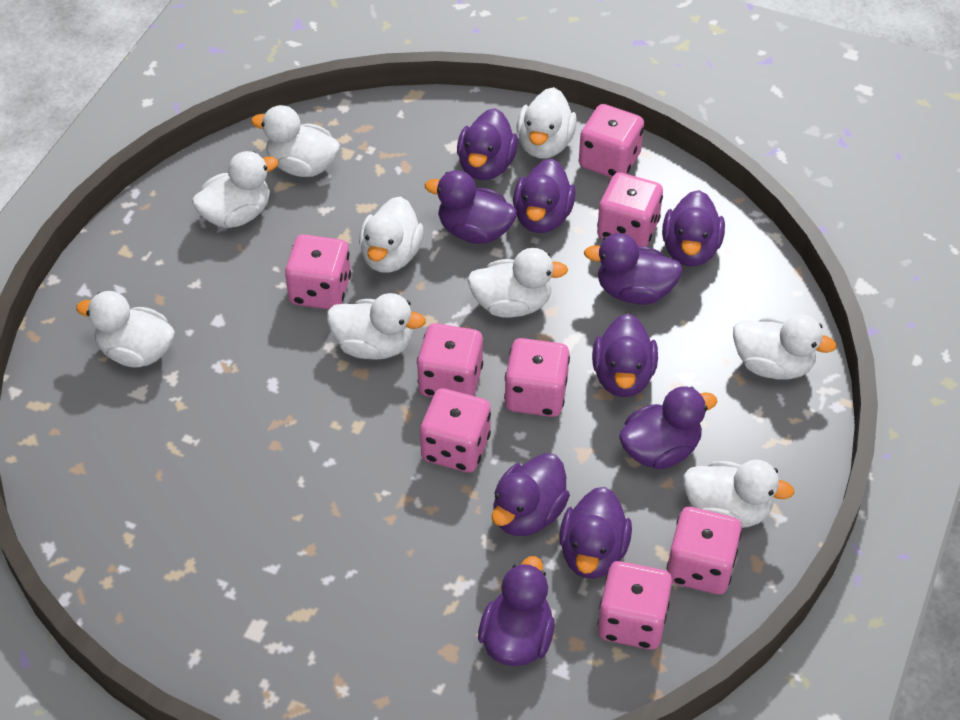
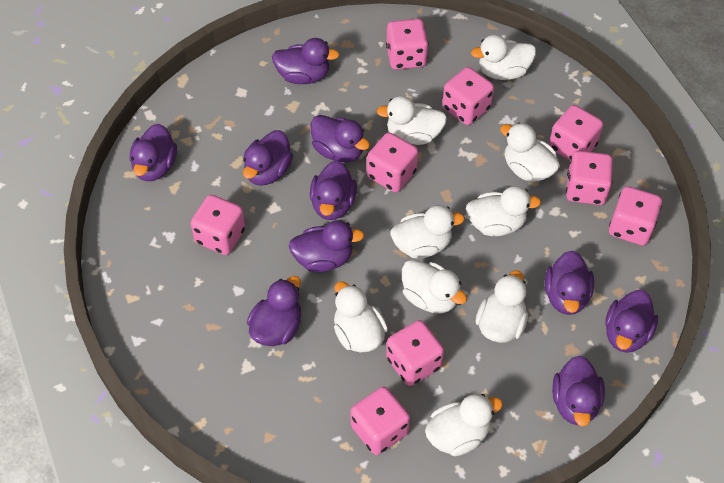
pink dice: [285,234,351,309] [417,323,483,397] [420,388,491,472] [504,338,570,417] [579,104,644,178] [597,172,663,247] [597,561,672,650] [667,507,742,594] = 8 -> [191,195,246,255] [351,387,410,455] [367,133,418,192] [386,19,428,70] [386,320,444,386] [442,67,494,125] [549,105,603,161] [566,151,613,205] [609,186,662,246] = 9

